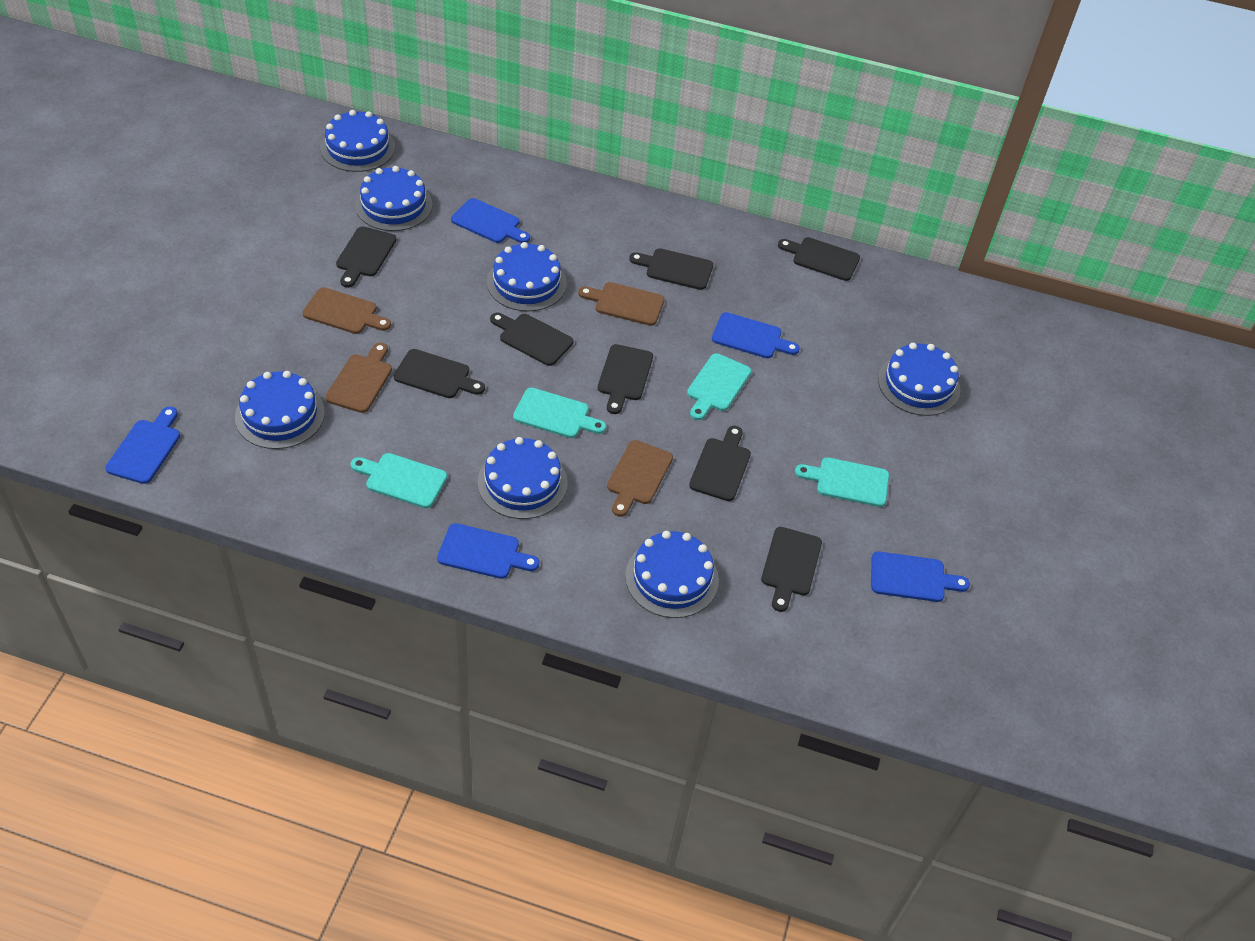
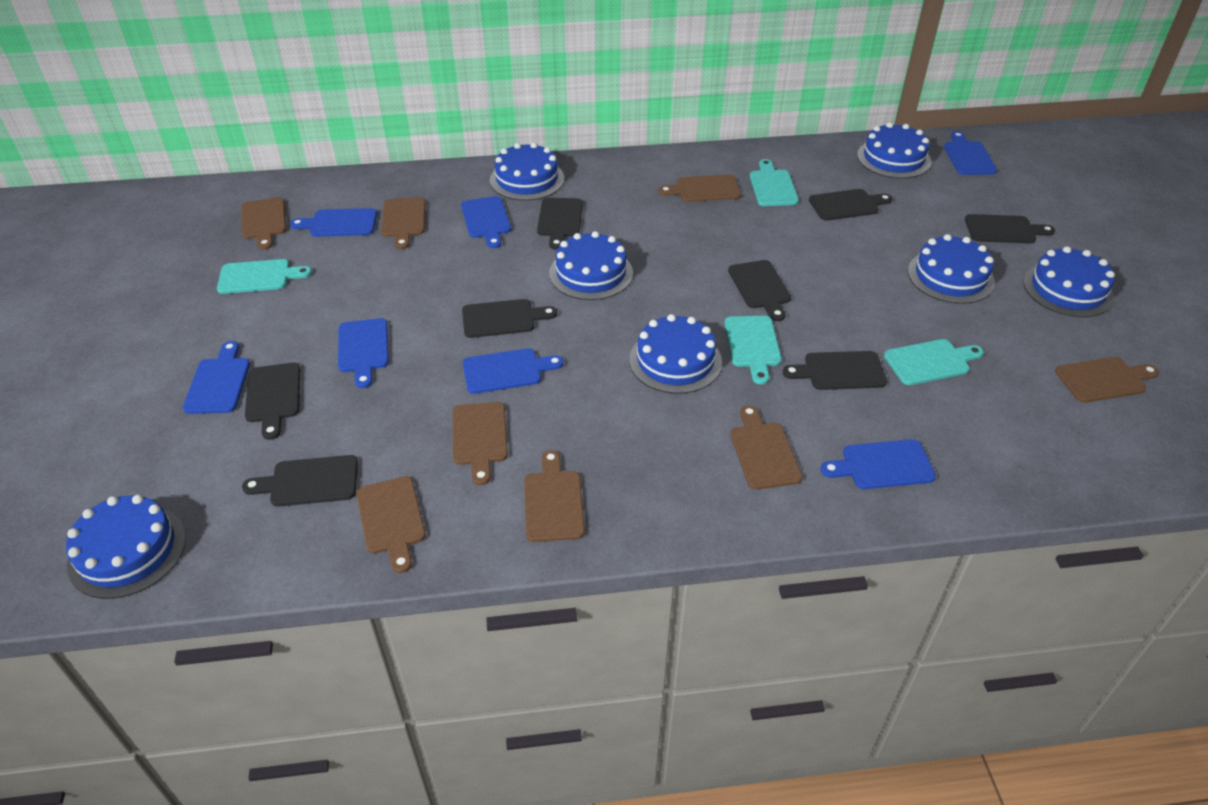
blue cutting board: [105,406,180,484] [437,523,539,579] [451,198,530,243] [712,312,800,358] [871,551,970,602] = 5 -> [183,341,250,414] [290,208,377,237] [338,318,389,388] [461,196,511,248] [463,348,564,394] [821,439,936,489] [944,131,997,175] = 7
brown cutting board: [302,287,391,334] [325,342,392,413] [578,282,665,326] [607,440,673,517] = 4 -> [241,197,286,250] [356,476,426,573] [381,197,426,249] [453,402,508,485] [524,450,585,542] [658,174,741,202] [730,405,802,490] [1055,357,1159,403] = 8

